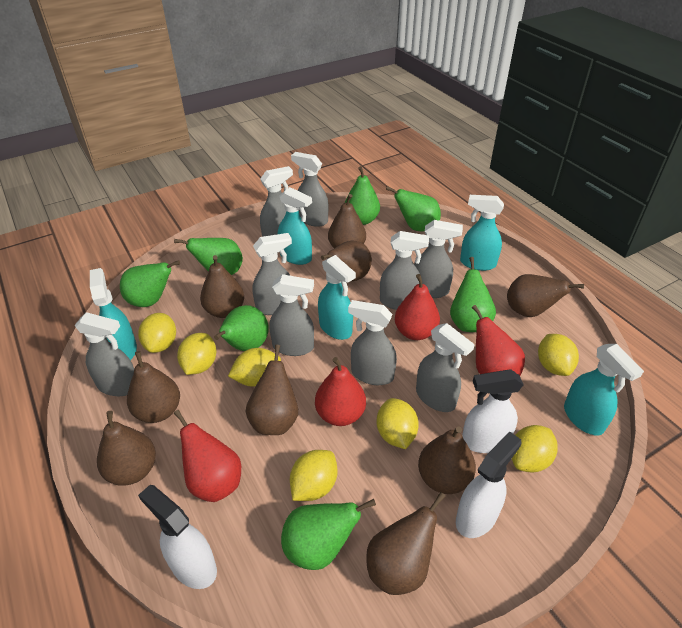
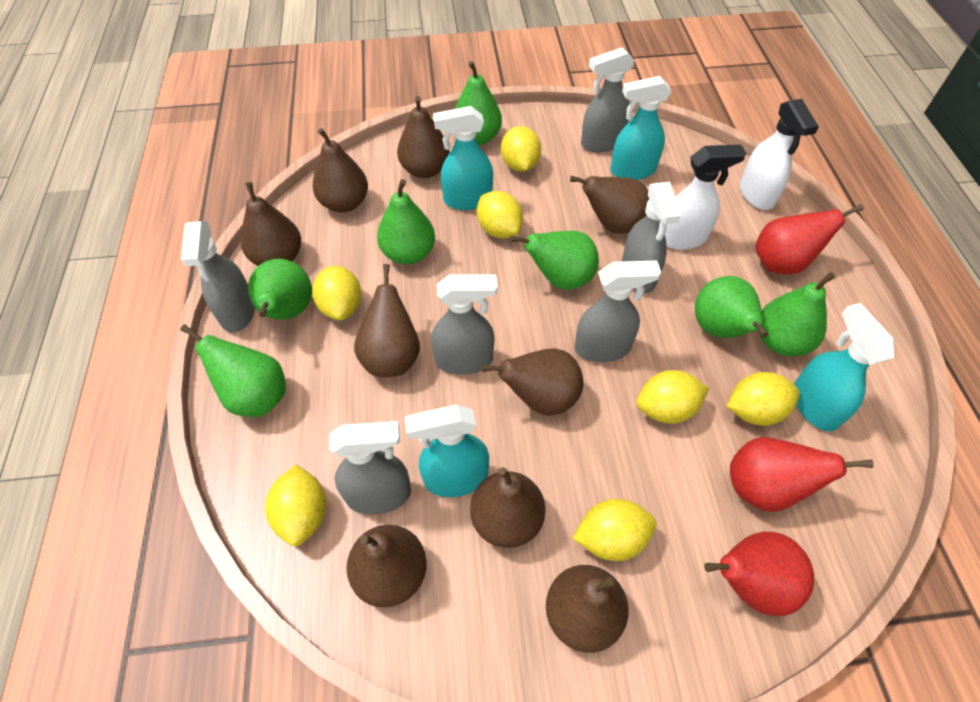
grey spray bottle: [75,312,134,396] [252,233,292,315] [260,166,293,237] [269,274,314,356] [291,152,328,227] [348,300,397,385] [380,231,429,310] [414,220,463,298] [416,323,475,412] = 9 -> [181,221,255,333] [330,421,411,515] [431,274,498,375] [575,261,661,362] [581,47,635,152] [622,182,681,294] = 6
red pear: [174,410,241,502] [315,357,366,426] [395,274,440,340] [472,305,525,376] = 4 -> [704,532,814,616] [730,437,873,512] [755,204,864,274] = 3
turquoise spray bottle: [90,268,137,360] [278,187,312,265] [318,255,356,340] [460,195,504,271] [564,344,644,435] = 5 -> [405,405,489,497] [433,106,493,210] [610,76,672,180] [794,303,894,431] = 4
white spray bottle: [138,485,217,589] [456,431,522,538] [462,369,524,453] = 3 -> [665,145,746,250] [740,99,819,210] = 2

